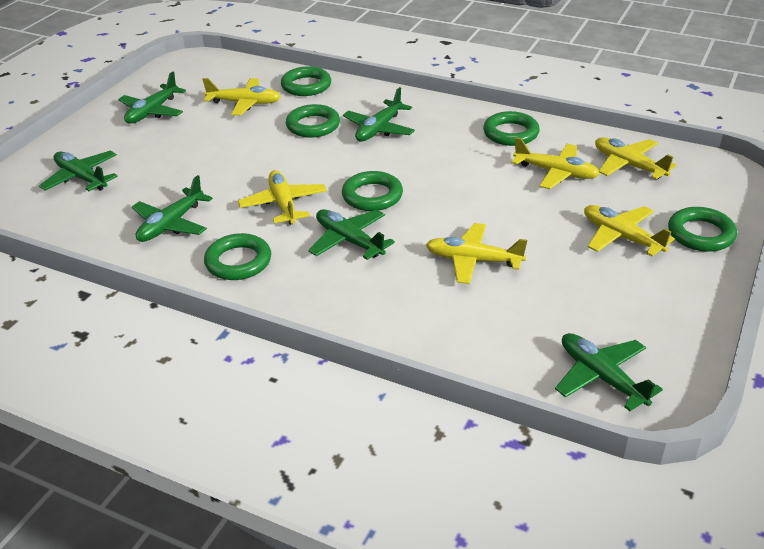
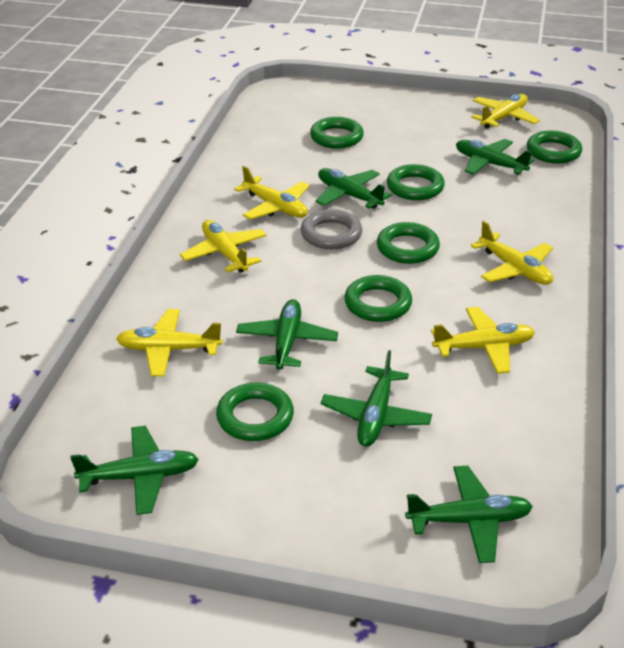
grey ring: none = 0 -> [301,209,362,249] = 1

